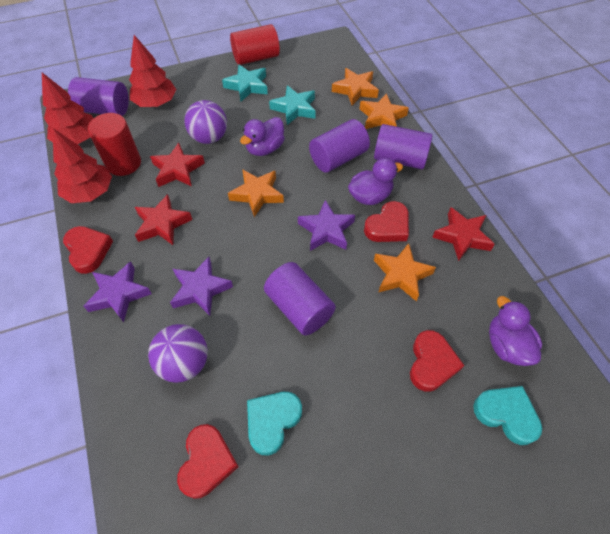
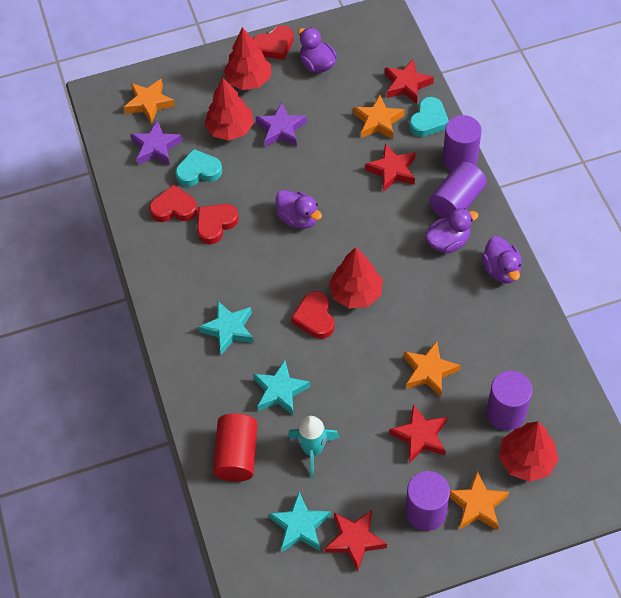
purple ball: [148,324,208,383] [184,100,227,144] = 2 -> none = 0
purple duck: [240,117,285,156] [348,158,403,205] [489,296,542,366] = 3 -> [276,190,322,229] [298,28,337,73] [425,208,479,253] [482,236,522,284] = 4
purple star: [84,262,152,322] [170,257,233,316] [298,200,355,251] = 3 -> [130,120,182,165] [256,102,307,147] = 2
red cylinder: [88,113,141,176] [230,24,280,65] = 2 -> [213,413,257,482] = 1
red star: [135,194,192,245] [150,143,205,187] [432,207,495,261] = 3 -> [325,510,387,572] [365,144,416,192] [385,59,434,104] [389,404,447,463] = 4
red tree: [42,73,93,144] [53,128,112,203] [129,35,176,107] = 3 -> [204,78,254,141] [223,27,271,90] [329,247,383,308] [499,421,559,482] = 4
turquoise rocket: none = 0 -> [288,416,340,478] = 1
turquoise star: [222,64,268,101] [269,85,316,125] = 2 -> [198,301,254,355] [253,360,310,416] [269,492,331,552] = 3

